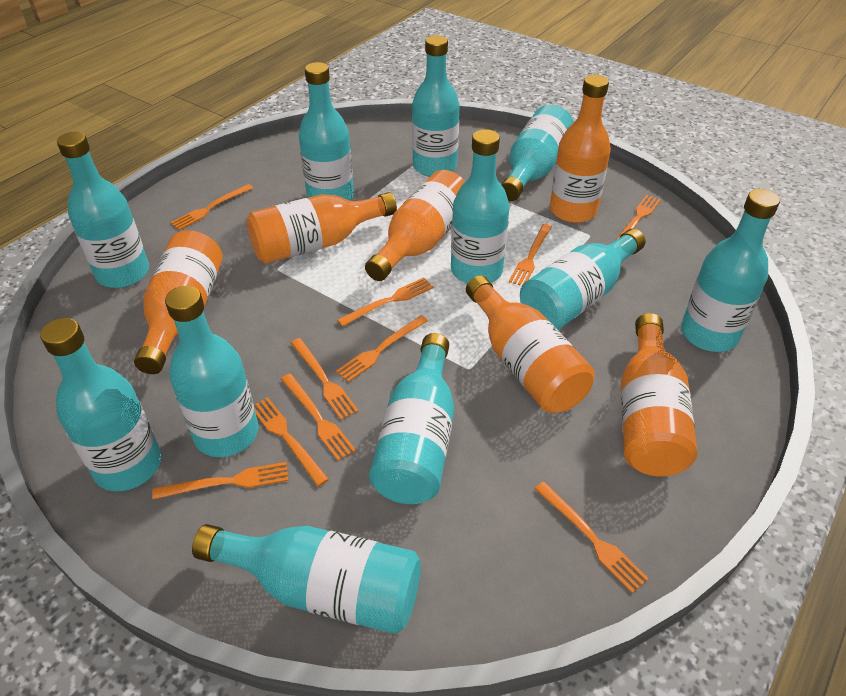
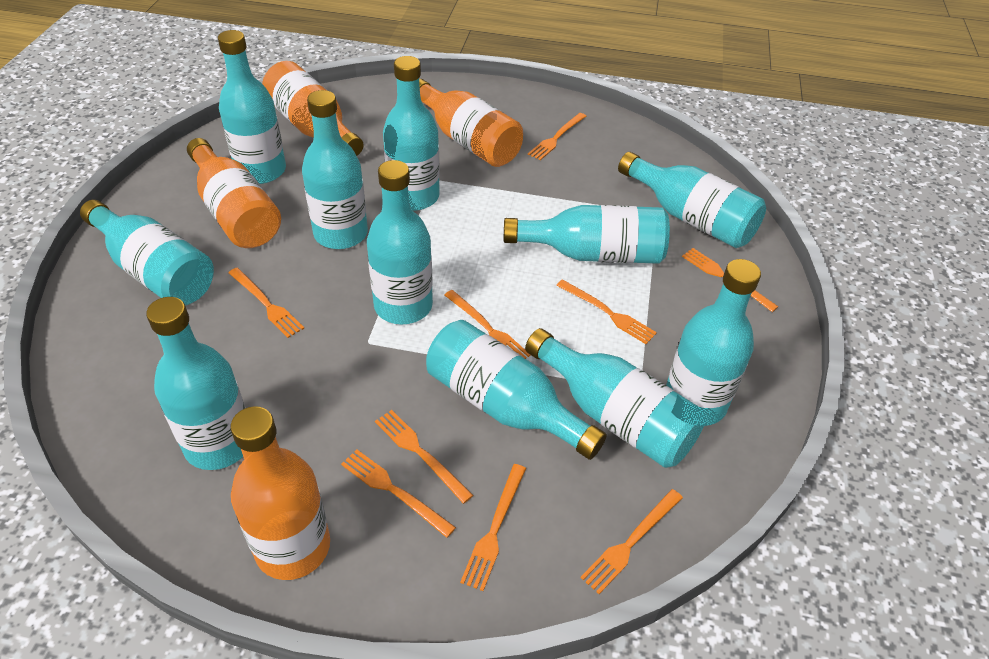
orange bottle: [134,230,223,374] [247,192,397,264] [365,170,465,281] [466,275,595,413] [550,75,611,223] [621,313,697,476] = 6 -> [187,138,281,248] [230,406,330,580] [262,61,364,156] [419,79,523,167] = 4
orange fork: [152,462,289,500] [170,184,253,230] [254,397,329,486] [281,374,356,461] [291,338,359,420] [336,315,428,382] [337,277,434,327] [509,224,552,285] [535,482,649,593] [615,195,661,241] = 10 -> [228,268,304,338] [341,450,456,538] [375,410,473,504] [444,290,531,359] [460,464,526,591] [528,113,586,160] [556,279,657,344] [581,489,683,594] [682,248,778,312] = 9

